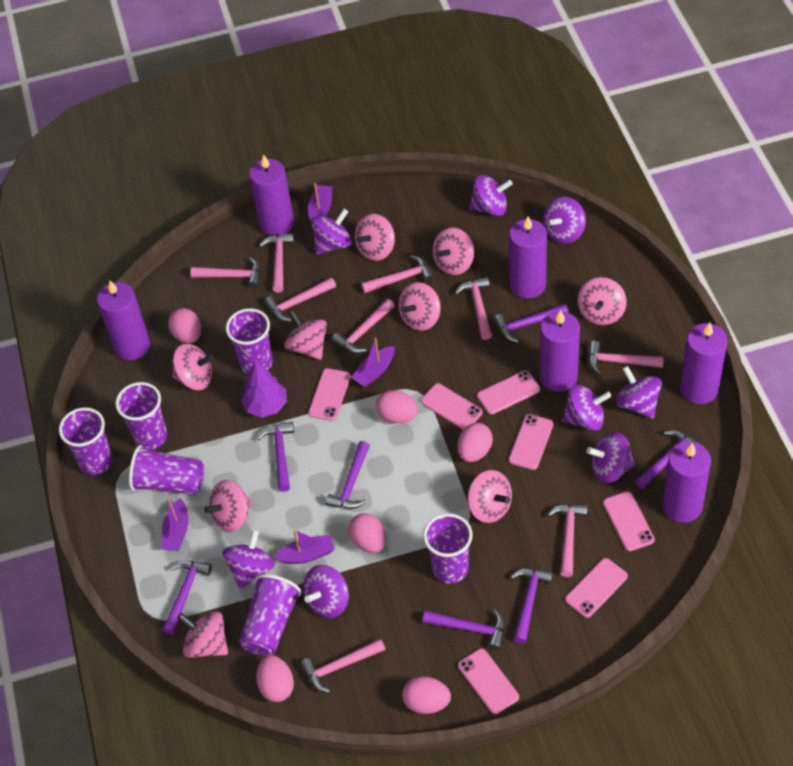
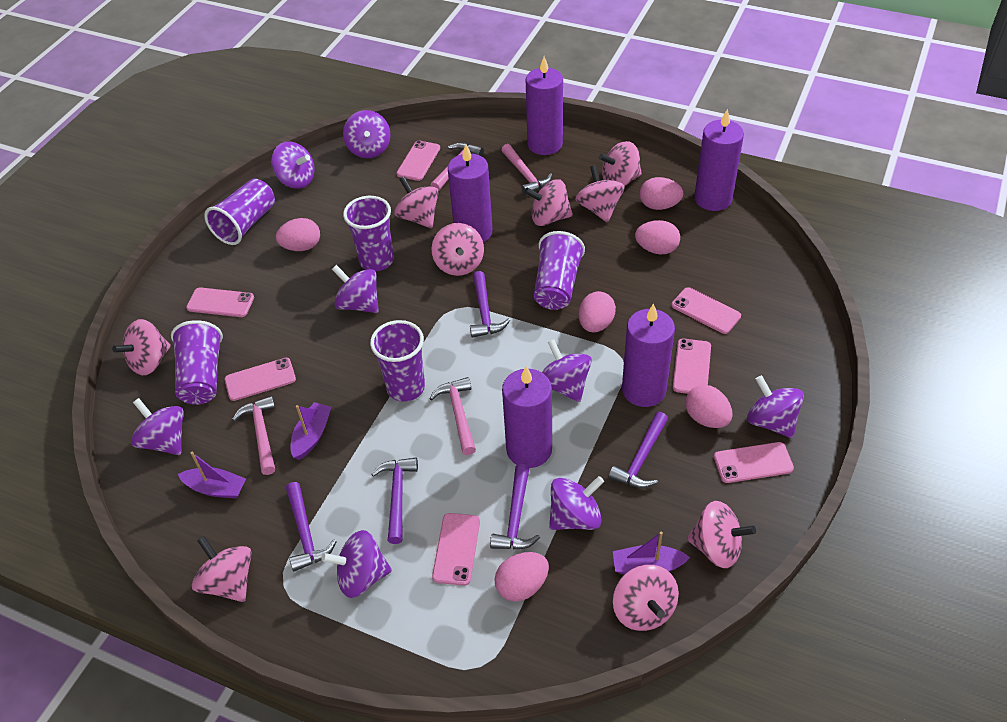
pink hammer: [190,257,261,288] [259,233,294,293] [264,277,336,321] [300,638,386,693] [331,299,395,353] [361,255,435,293] [455,277,492,340] [547,504,588,577] [588,341,664,375] = 9 -> [232,396,276,475] [429,377,476,455] [431,142,484,191] [501,144,552,196] = 4
purple boat: [162,498,189,551] [274,529,335,564] [308,183,332,221] [351,338,395,387] = 4 -> [178,452,246,499] [290,402,331,460] [613,532,690,574] = 3
purple candle: [97,281,150,360] [249,154,294,236] [509,216,547,299] [540,310,580,392] [662,441,711,523] [680,322,727,404] = 6 -> [448,144,493,242] [502,366,552,468] [526,57,563,155] [622,303,675,407] [694,109,744,211] = 5
purple cup: [59,407,113,475] [115,382,167,450] [129,445,204,495] [226,308,273,375] [239,574,301,656] [423,513,473,584] = 6 -> [171,320,223,405] [204,179,275,245] [343,196,394,271] [370,320,425,402] [534,231,585,310] = 5
purple hammer: [163,561,212,634] [257,422,294,492] [325,441,370,509] [423,609,505,650] [493,304,569,343] [511,568,553,644] [635,430,702,489] = 7 -> [286,482,337,572] [371,458,418,544] [470,271,510,338] [490,464,540,549] [608,412,668,488] = 5
purple tree: [241,361,287,418] = 1 -> none = 0

